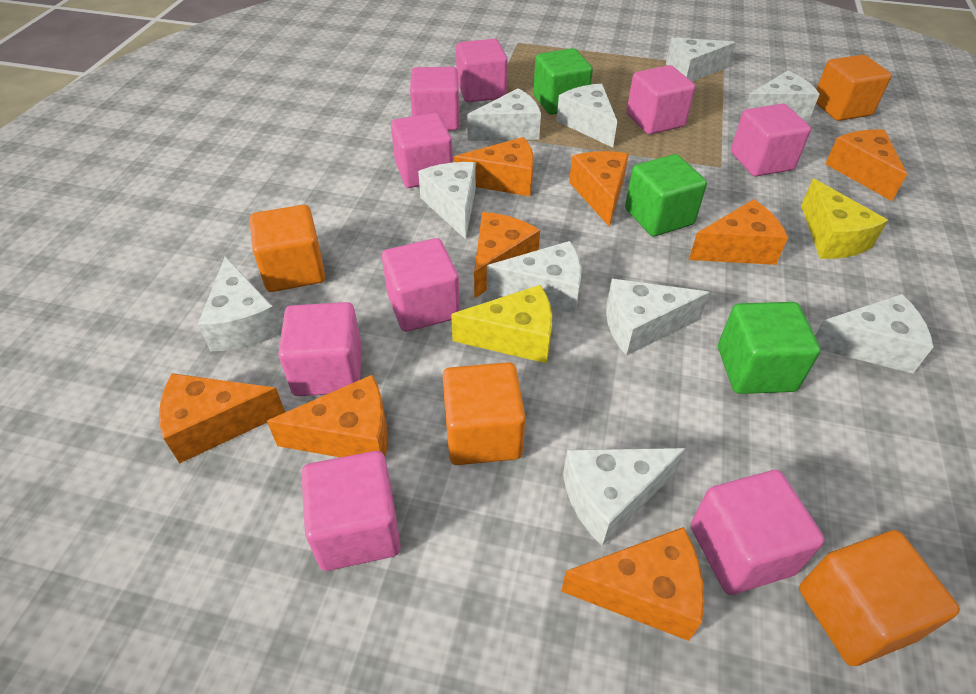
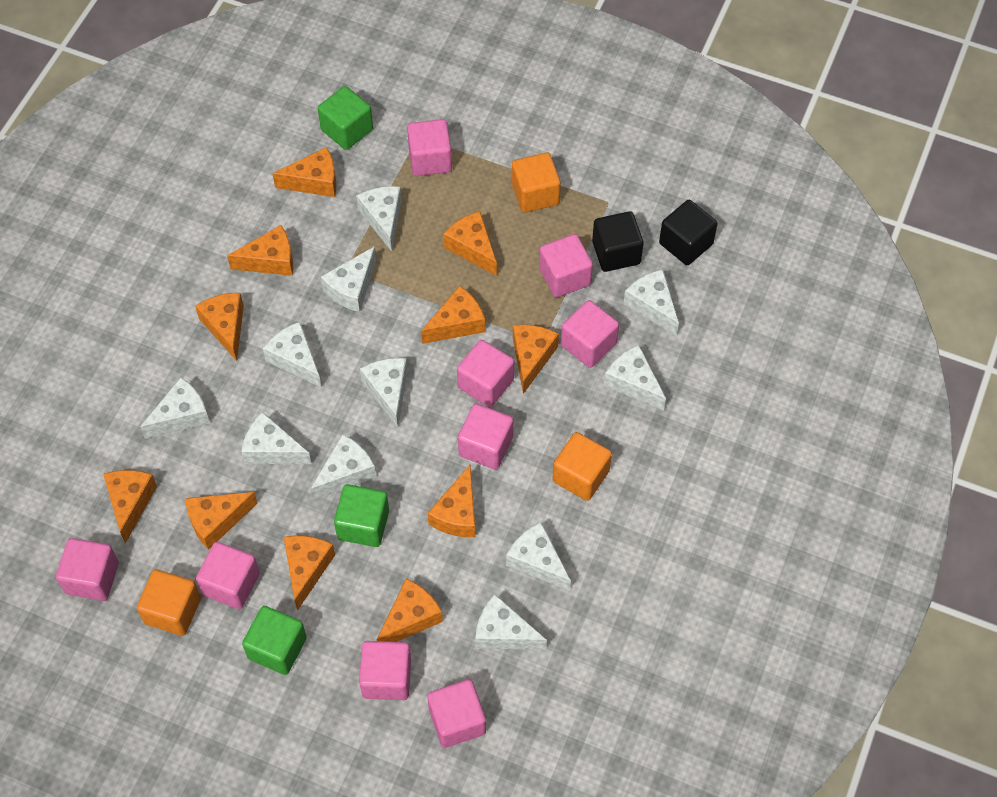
black cube: none = 0 -> [592,211,644,272] [659,200,717,265] = 2
orange cheese: [159,373,285,463] [267,375,388,457] [454,137,534,196] [474,212,540,299] [561,527,704,641] [569,151,629,227] [689,199,788,265] [825,129,907,201] = 8 -> [103,470,157,544] [185,492,258,550] [195,293,244,361] [227,225,293,276] [272,147,336,197] [284,536,335,611] [377,578,443,642] [421,286,485,344] [428,465,476,537] [443,211,497,276] [513,325,559,394] = 11
orange cube: [250,205,325,292] [443,362,526,465] [799,530,960,666] [816,55,892,121] = 4 -> [137,569,201,636] [512,153,561,213] [552,432,612,501] = 3
white cheese: [198,256,282,351] [418,162,476,239] [467,88,541,141] [487,241,581,314] [557,84,617,148] [563,448,686,546] [606,279,710,356] [666,38,736,82] [744,71,820,120] [815,294,933,373] = 10 -> [140,377,210,439] [241,412,312,464] [263,322,322,388] [310,434,376,500] [321,246,376,312] [356,186,402,252] [360,358,407,428] [475,594,547,650] [506,522,571,591] [604,345,666,411] [623,269,679,336] = 11
yellow cheese: [451,285,552,363] [801,179,888,259] = 2 -> none = 0

